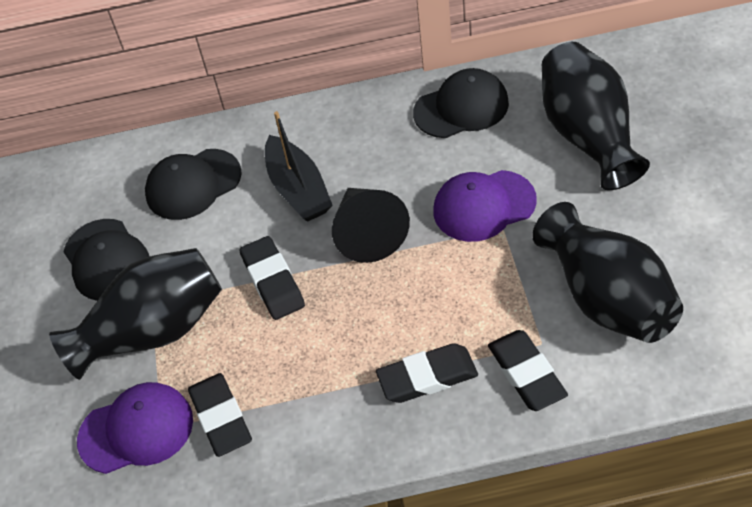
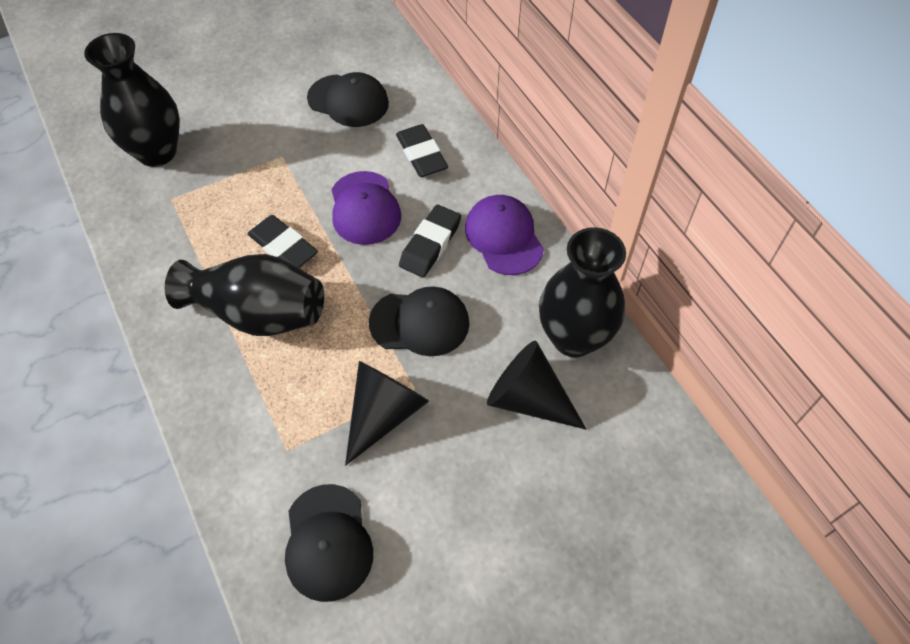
black boat: [265,111,333,222] = 1 -> none = 0
black cone: [332,188,410,263] = 1 -> [345,361,429,465] [487,341,586,429] = 2
black eraser: [188,373,252,457] [240,236,305,320] [376,343,478,403] [488,330,568,411] = 4 -> [247,215,318,268] [396,124,448,177] [399,205,461,278] = 3

